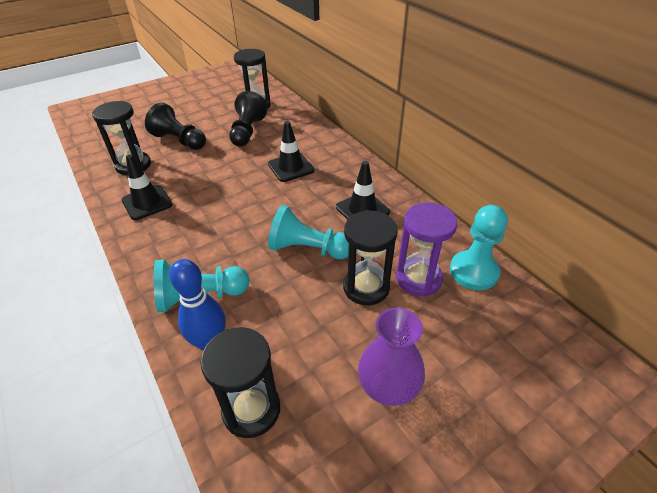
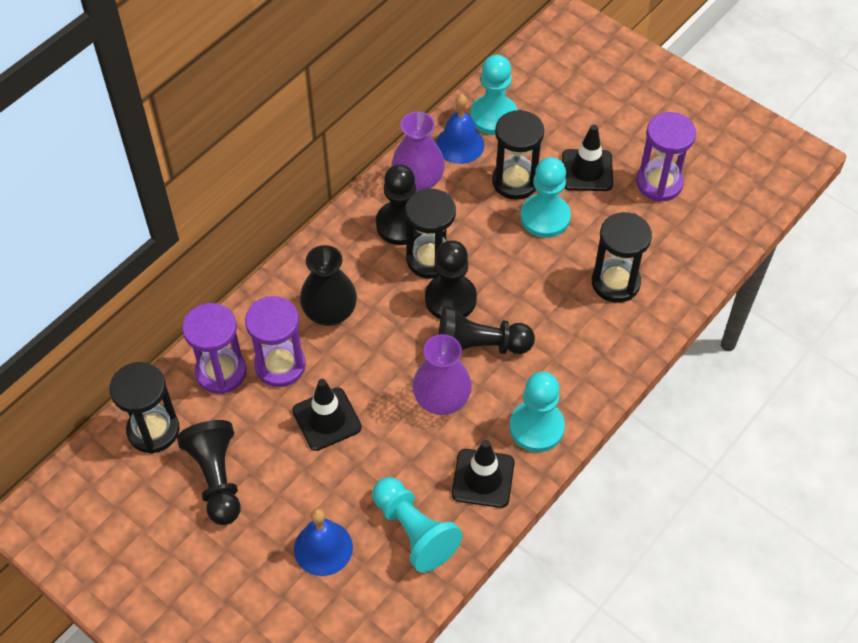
black pawn: [145,103,206,150] [229,91,268,147] = 2 -> [177,420,241,525] [376,164,422,245] [425,240,477,319] [439,305,535,354] = 4
black vase: none = 0 -> [300,245,357,326] = 1
blue bell: none = 0 -> [294,508,353,576] [436,94,484,164] = 2
blue bowling pin: [170,259,226,351] = 1 -> none = 0
purple hourglass: [396,202,458,296] = 1 -> [182,303,246,394] [245,296,306,387] [636,112,696,202] = 3
purple vase: [358,308,425,406] = 1 -> [391,111,445,192] [412,334,472,415] = 2
turquoise pawn: [154,260,249,312] [268,205,349,259] [450,205,508,290] = 3 -> [372,477,463,573] [470,55,517,135] [509,372,565,452] [520,157,571,238] = 4

